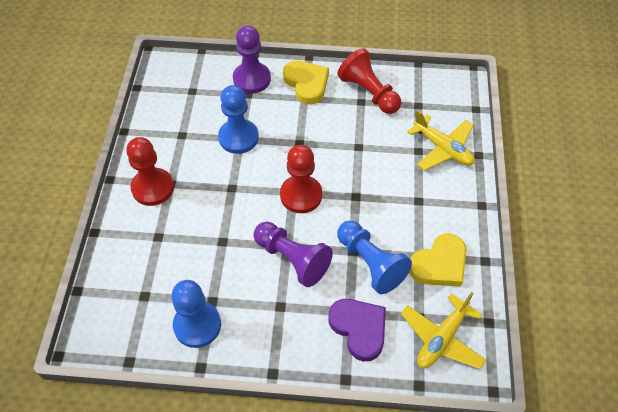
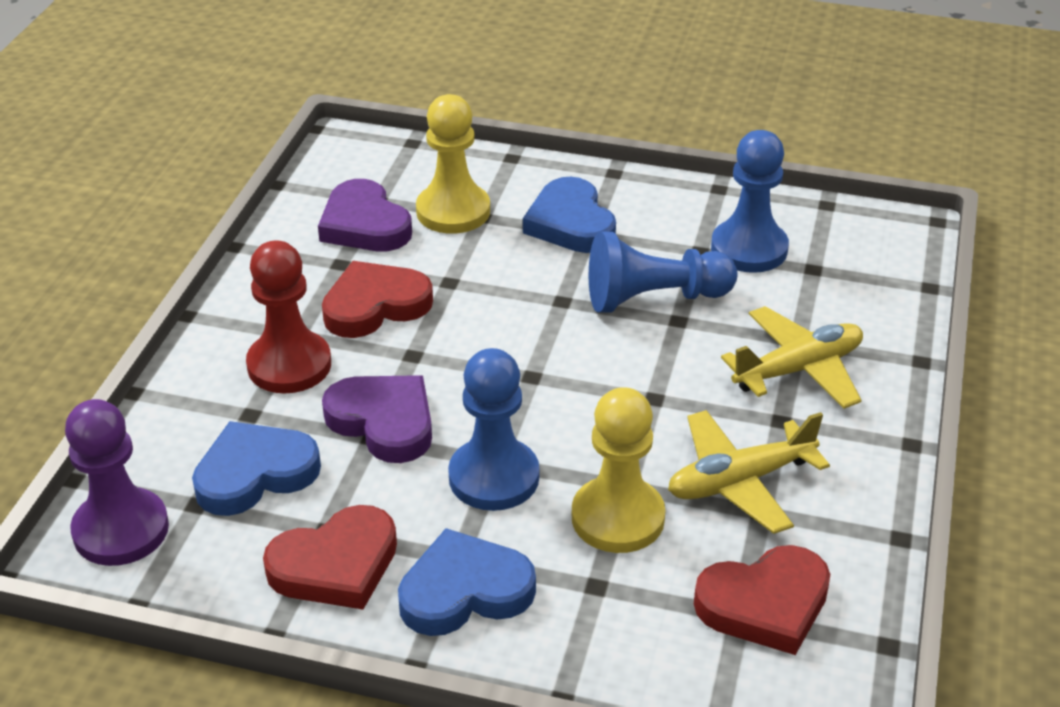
blue heart: none = 0 -> [192,421,321,516] [398,528,536,636] [523,177,616,253] = 3
purple heart: [328,299,386,361] = 1 -> [318,179,412,251] [322,375,432,463] = 2
purple pawn: [233,26,271,94] [253,222,333,287] = 2 -> [65,399,169,566] = 1
red heart: none = 0 -> [263,505,397,610] [322,261,433,338] [694,545,830,655] = 3
red pawn: [126,137,174,206] [280,145,322,213] [337,48,401,114] = 3 -> [246,240,331,394] = 1
yellow heart: [283,60,329,104] [409,233,466,287] = 2 -> none = 0
yellow pawn: none = 0 -> [416,94,490,234] [572,387,665,553] = 2

